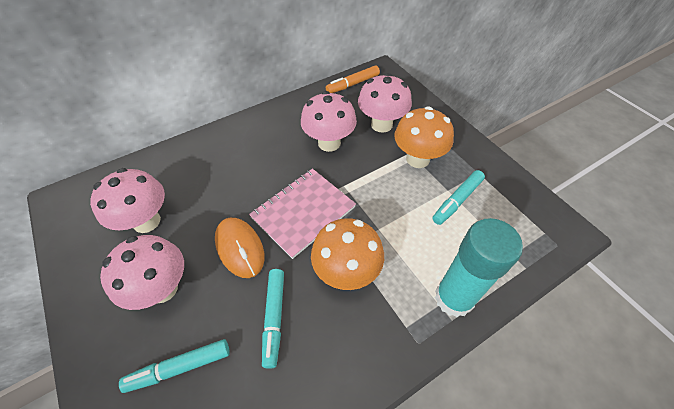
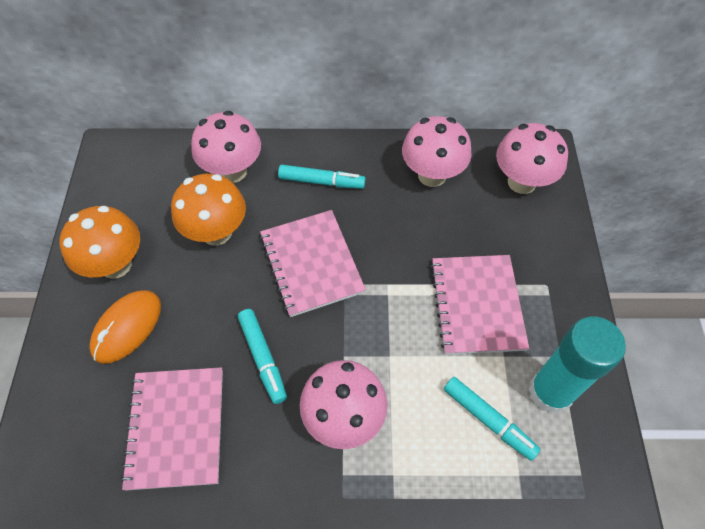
orange marker: [326,65,380,93] = 1 -> none = 0
pink notebook: [249,169,356,259] = 1 -> [121,367,223,490] [260,210,366,317] [430,255,529,355] = 3

